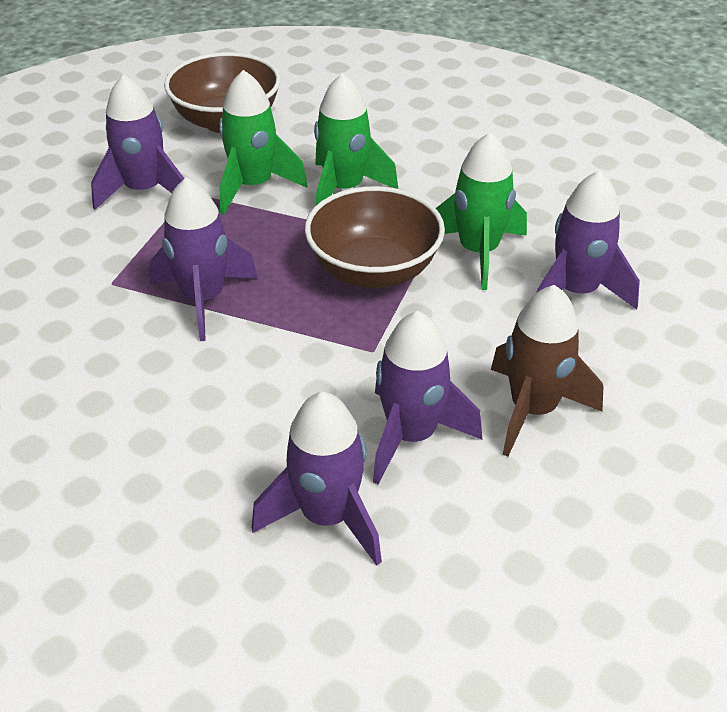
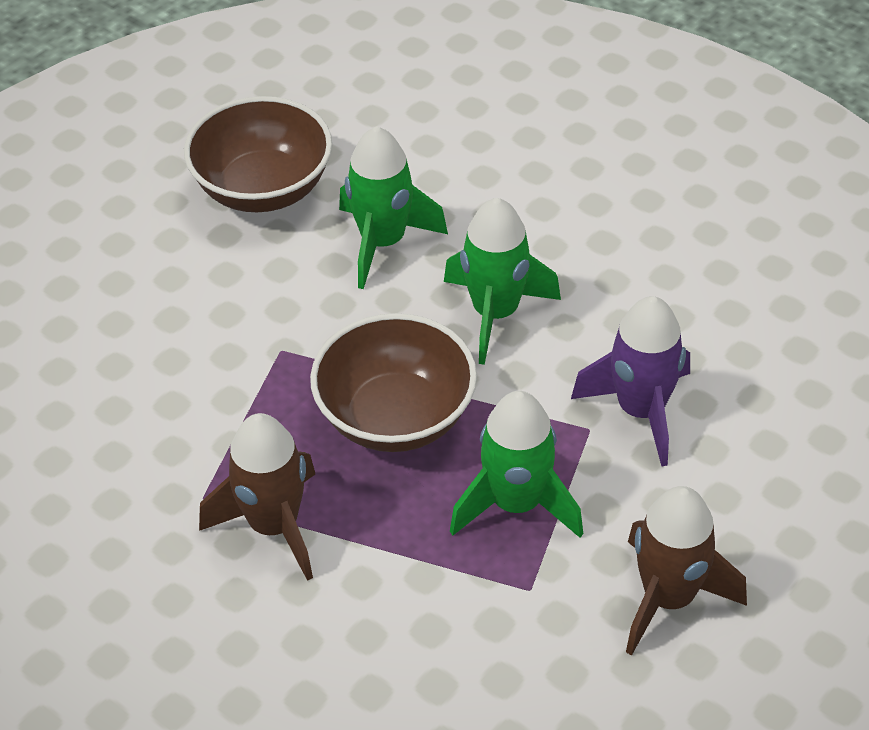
brown rocket: [491,285,603,457] = 1 -> [199,413,315,581] [626,486,747,655] = 2
purple rocket: [91,74,185,210] [149,177,258,341] [252,392,382,566] [373,311,482,484] [537,170,640,310] = 5 -> [571,296,690,467] = 1

